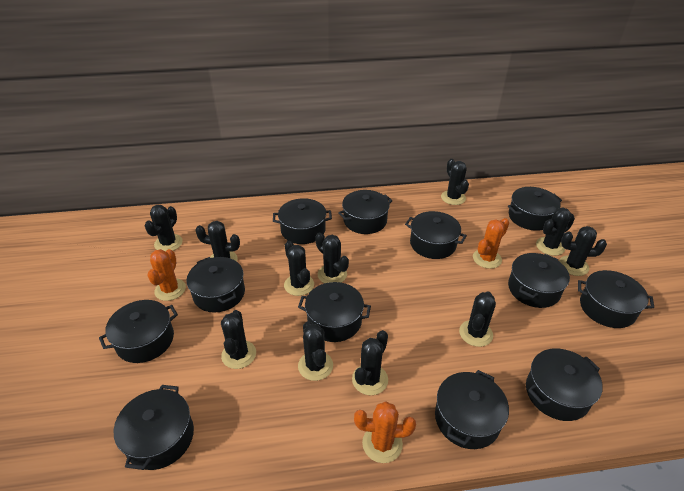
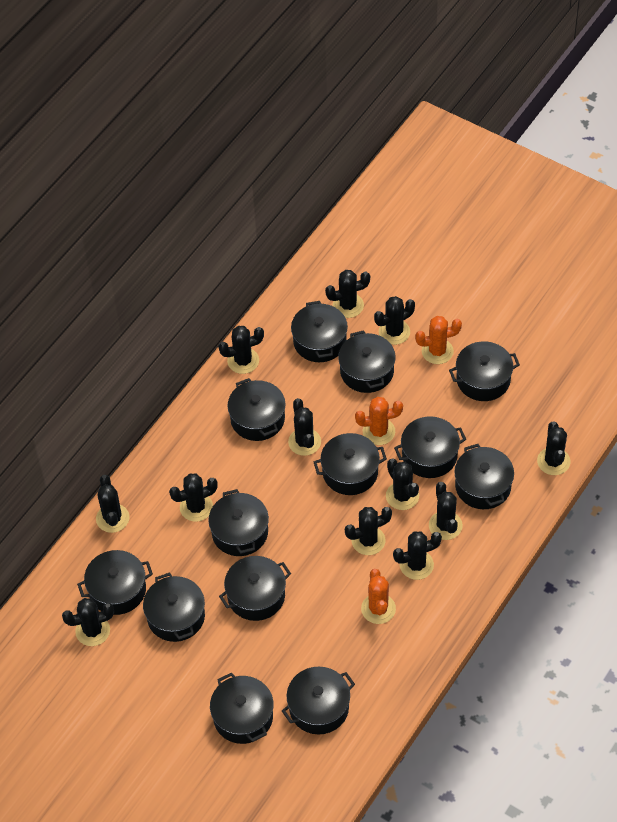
black cactus: [144,205,183,251] [195,221,240,261] [221,310,256,369] [284,241,314,296] [298,321,333,381] [315,232,349,283] [352,330,388,395] [441,159,469,205] [459,291,496,347] [536,208,575,256] [559,226,607,276] = 11 -> [62,598,114,646] [96,475,129,533] [169,474,218,522] [218,326,264,374] [288,398,321,456] [325,270,370,318] [345,507,392,555] [374,296,415,345] [386,458,419,510] [393,531,442,580] [429,482,463,540] [537,421,570,475] = 12
black pot: [99,300,178,363] [113,385,194,470] [186,257,245,313] [273,198,332,244] [298,282,371,342] [338,190,392,234] [405,211,467,259] [435,370,509,449] [508,187,562,231] [508,253,570,308] [526,349,603,421] [578,270,654,328] = 12 -> [77,550,153,615] [143,572,205,642] [208,489,269,556] [210,672,274,744] [219,556,291,621] [227,378,286,441] [282,667,355,735] [291,301,348,362] [314,433,387,495] [338,330,396,393] [394,416,466,478] [449,341,520,401] [454,444,514,509] = 13

